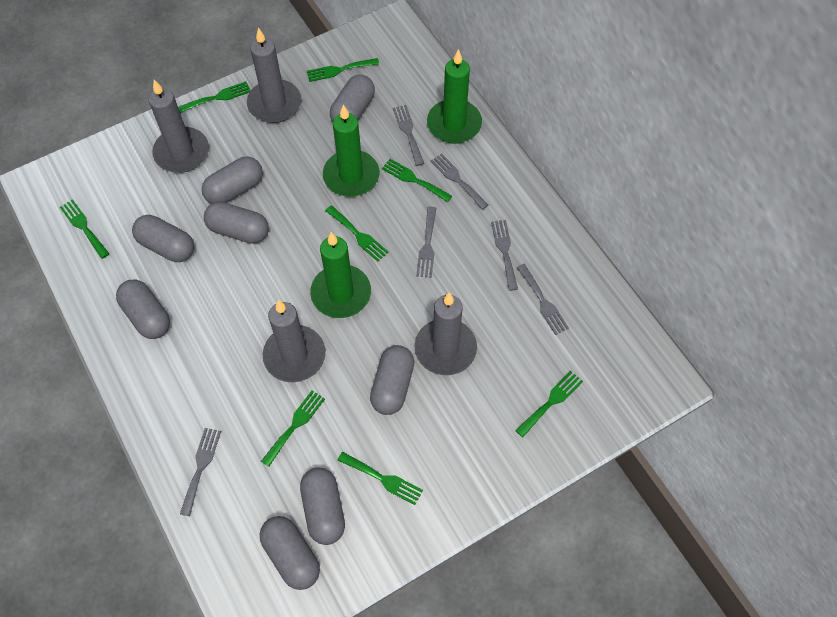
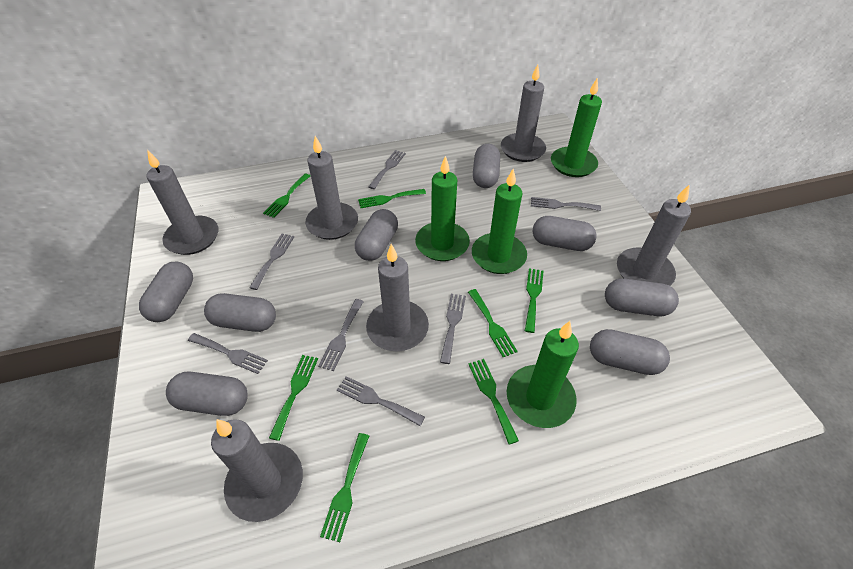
green candle: [310,232,371,318] [323,105,380,197] [427,49,482,144] = 3 -> [415,156,470,261] [472,169,527,274] [506,321,579,428] [551,77,602,177] = 4
green fork: [60,199,110,259] [178,81,251,113] [261,391,325,467] [307,58,379,82] [325,205,389,262] [337,452,423,505] [382,159,452,202] [515,371,583,437] = 8 -> [263,173,310,218] [269,355,318,441] [320,433,369,542] [358,189,426,208] [468,289,518,357] [469,359,519,444] [525,268,544,333] = 7
grey candle: [149,80,209,173] [247,28,301,123] [263,300,326,382] [414,293,477,375] = 4 -> [147,150,218,255] [211,419,303,522] [305,136,358,240] [366,244,429,351] [501,64,546,162] [617,184,691,286] = 6
grey fork: [180,428,221,516] [393,105,424,166] [416,207,436,278] [431,153,488,210] [491,220,518,291] [517,264,569,335] = 6 -> [188,333,268,374] [249,234,294,290] [318,299,364,371] [337,376,425,426] [369,150,406,189] [440,294,466,364] [531,197,601,211] = 7

